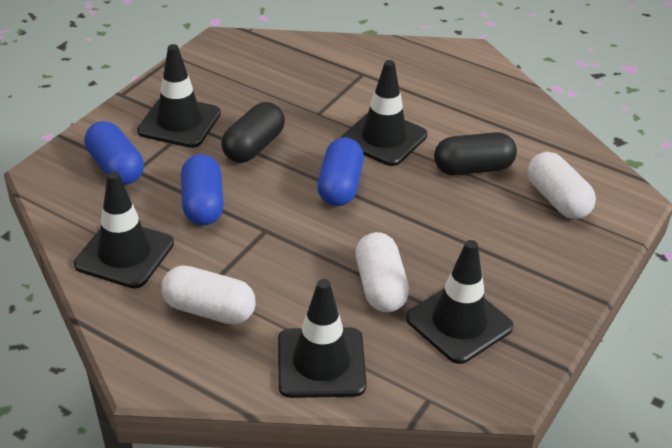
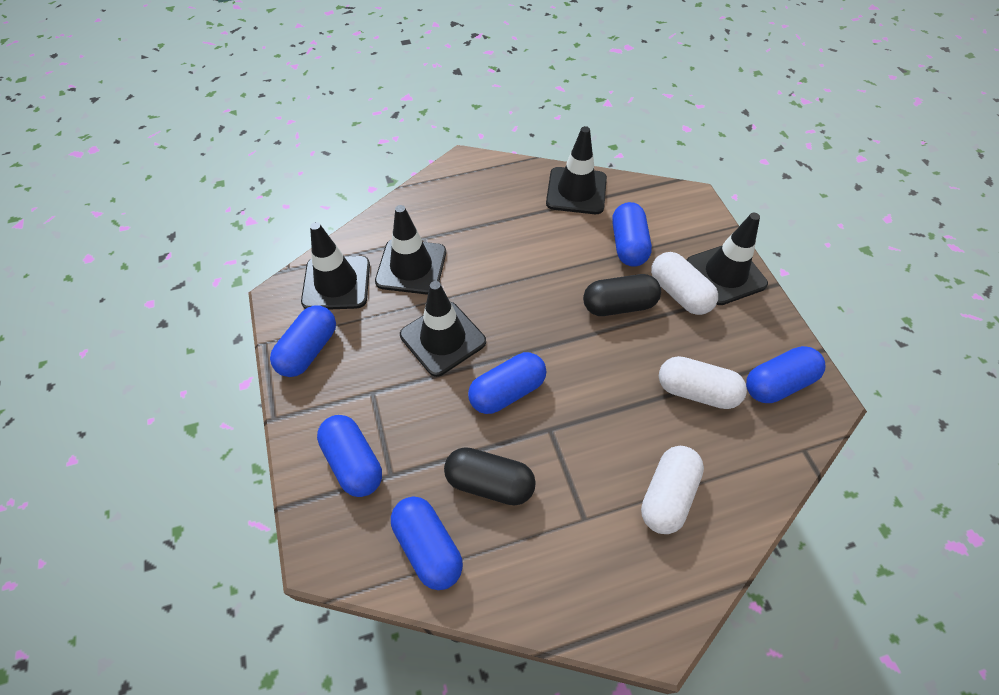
blue capsule: [85,121,144,185] [181,154,224,225] [317,138,364,206] = 3 -> [270,305,336,377] [317,415,382,497] [391,497,463,590] [468,352,546,414] [612,202,652,267] [746,346,826,403] = 6

